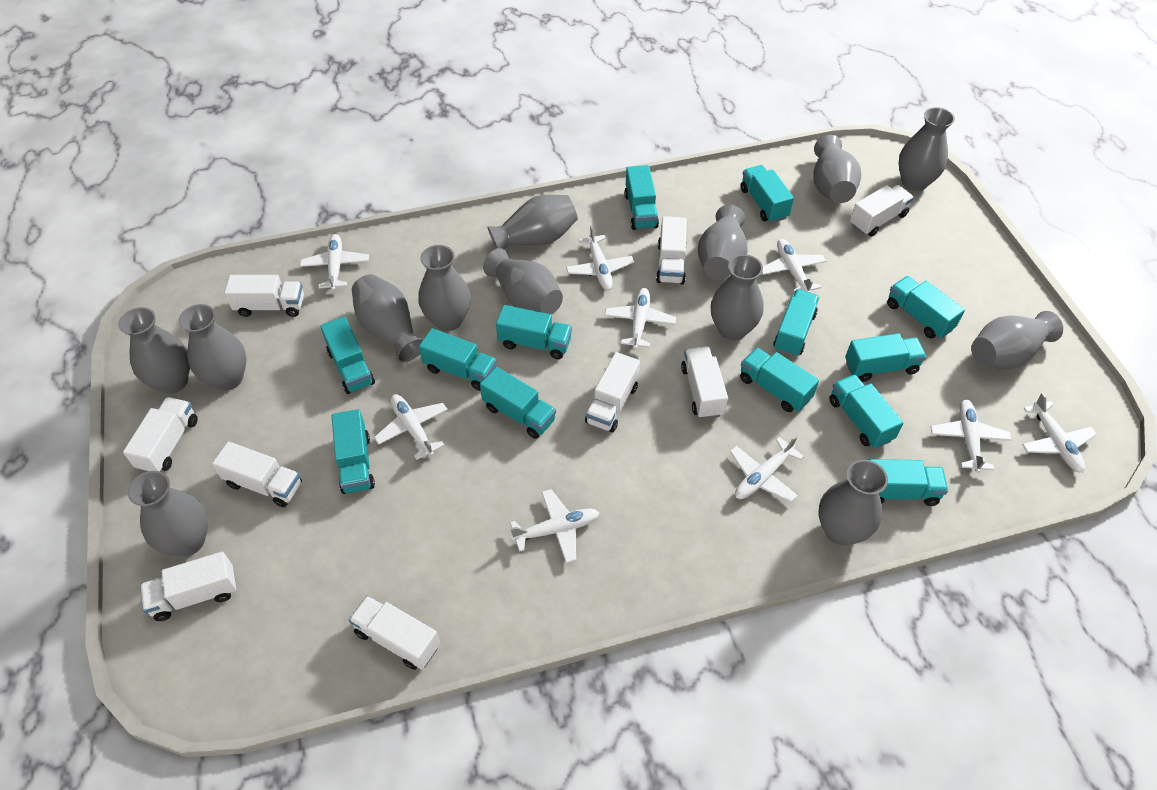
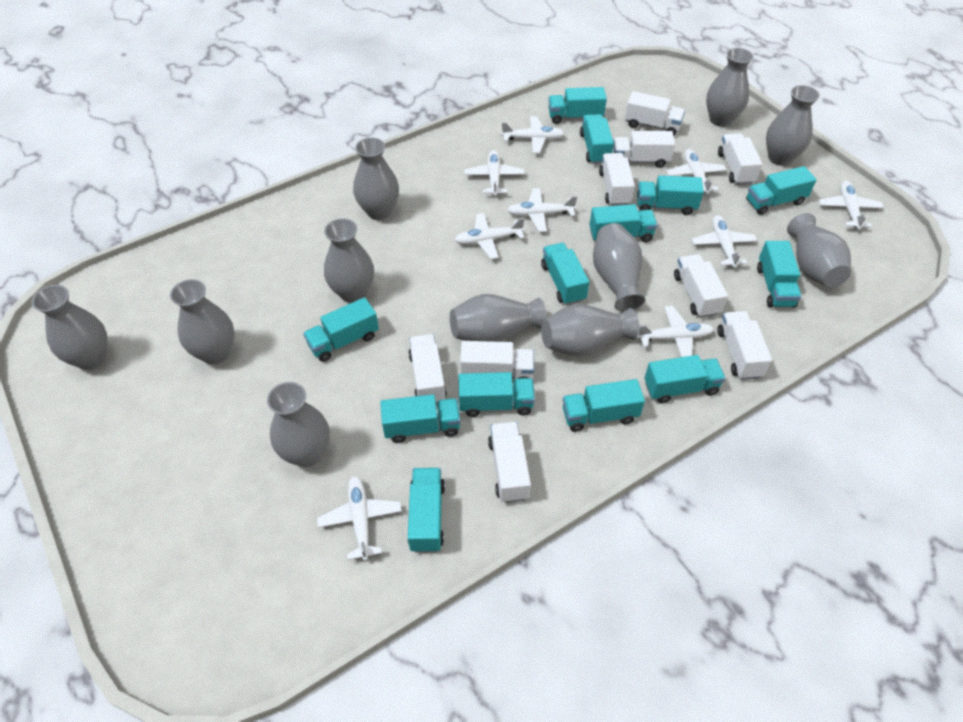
grey vase: [118,307,190,394] [128,471,208,556] [178,304,247,391] [352,274,423,362] [418,245,471,331] [483,248,563,315] [487,195,578,249] [698,205,748,279] [711,254,764,341] [813,135,861,203] [819,460,888,545] [899,107,955,191] [971,311,1063,369] = 13 -> [32,285,108,370] [170,279,234,364] [267,382,330,467] [324,218,374,303] [353,138,399,220] [450,294,546,342] [541,304,639,356] [593,223,645,311] [706,48,754,127] [766,85,820,166] [787,213,851,287] = 11

